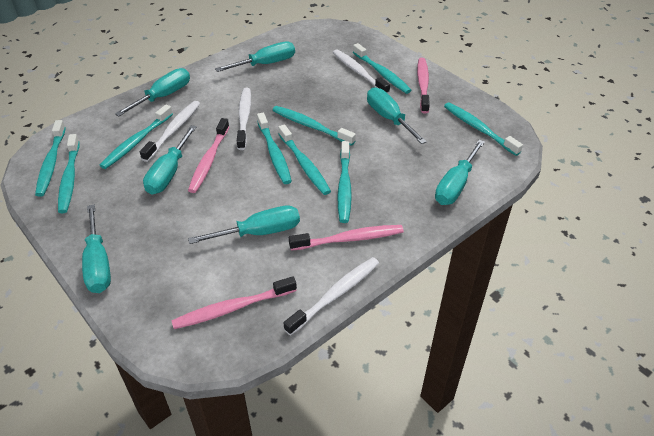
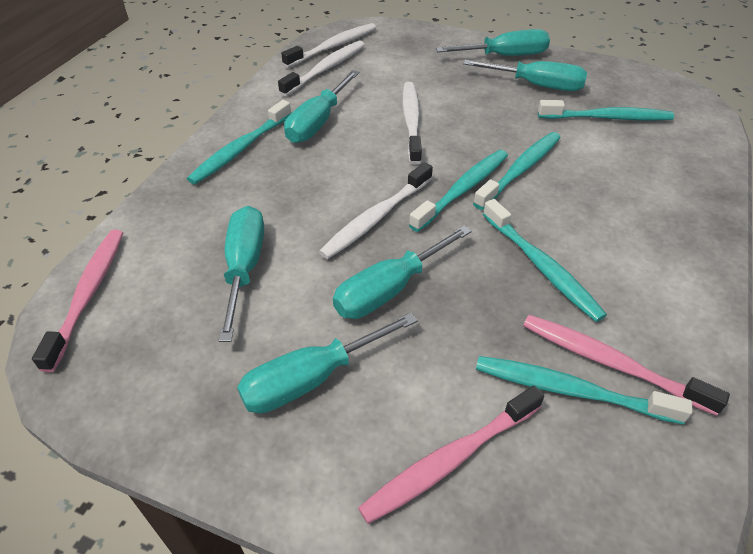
pink toothbrush: [171,276,297,329] [188,118,230,193] [289,225,404,251] [417,58,430,113] = 4 -> [32,229,123,373] [358,386,544,524] [523,315,730,416] = 3
turquoise screwdriver: [82,204,111,293] [115,68,190,117] [143,125,197,195] [188,205,300,244] [215,41,295,72] [367,87,427,144] [435,140,485,205] = 7 -> [218,206,264,342] [237,313,418,413] [284,70,359,143] [333,225,472,319] [436,29,550,56] [463,60,587,91] = 6
turquoise toothbrush: [35,120,66,197] [58,134,80,213] [99,105,173,169] [257,113,292,184] [272,106,356,146] [278,124,331,195] [338,141,352,223] [353,43,411,94] [444,102,523,156] = 9 -> [187,100,291,184] [409,150,508,232] [473,132,561,210] [476,356,692,424] [483,199,607,322] [538,100,674,121] = 6

